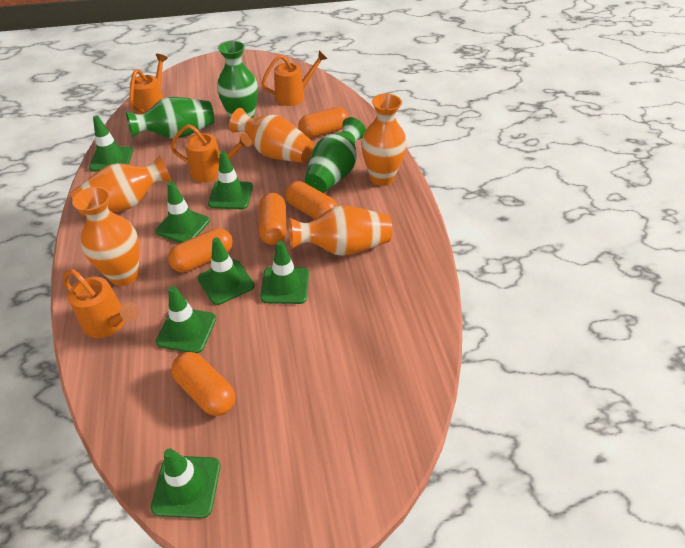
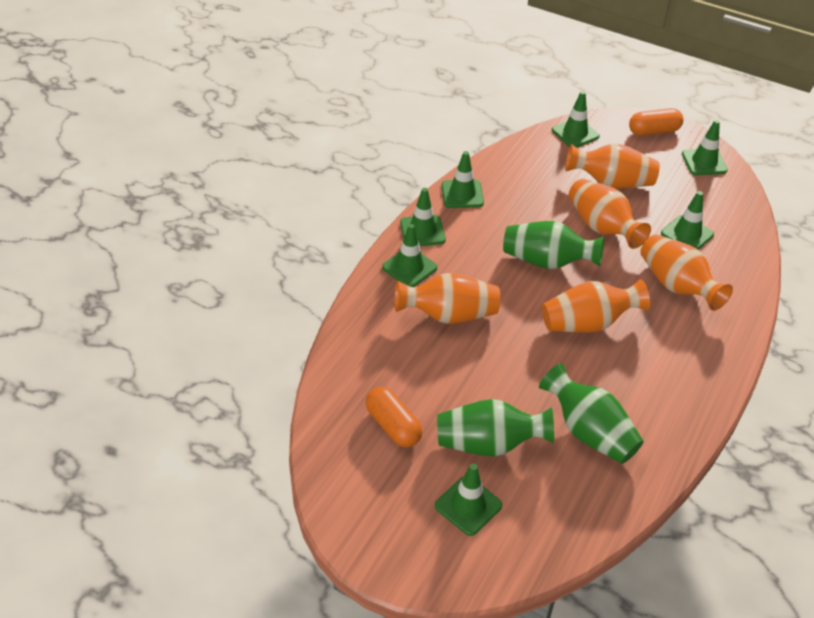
orange capsule: [168,228,233,272] [171,352,235,416] [259,193,286,245] [285,181,338,219] [298,107,349,138] = 5 -> [366,387,422,447] [629,108,683,136] = 2
orange watering can: [63,269,139,338] [129,54,168,115] [170,124,251,183] [261,51,328,106] = 4 -> none = 0

